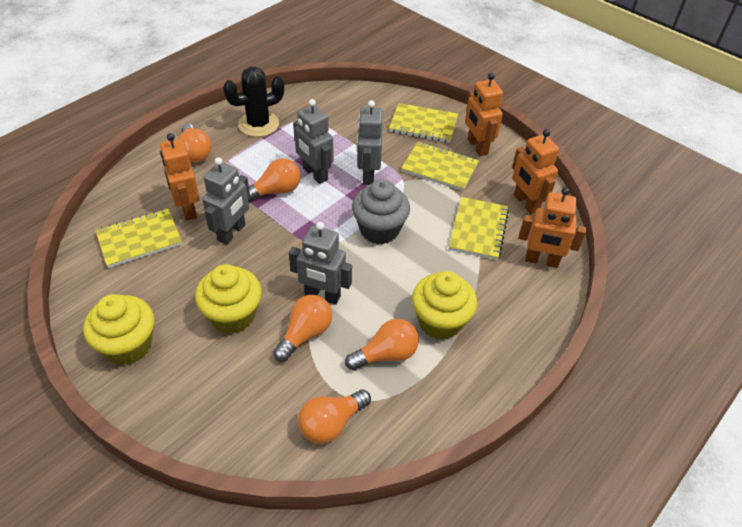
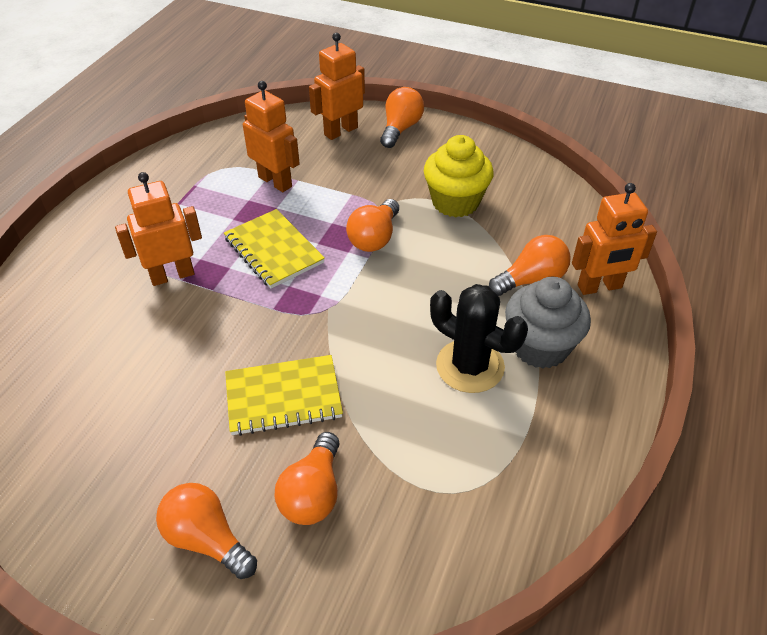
grey robot: [202,157,250,245] [289,222,352,304] [293,99,334,184] [357,100,383,185] = 4 -> none = 0
yellow cupcake: [83,294,154,365] [195,264,262,334] [412,271,477,340] = 3 -> [424,135,494,217] = 1
yellow notebook: [95,209,182,268] [389,103,458,143] [401,142,479,191] [449,197,509,260] = 4 -> [224,209,325,289] [225,355,343,436] = 2

